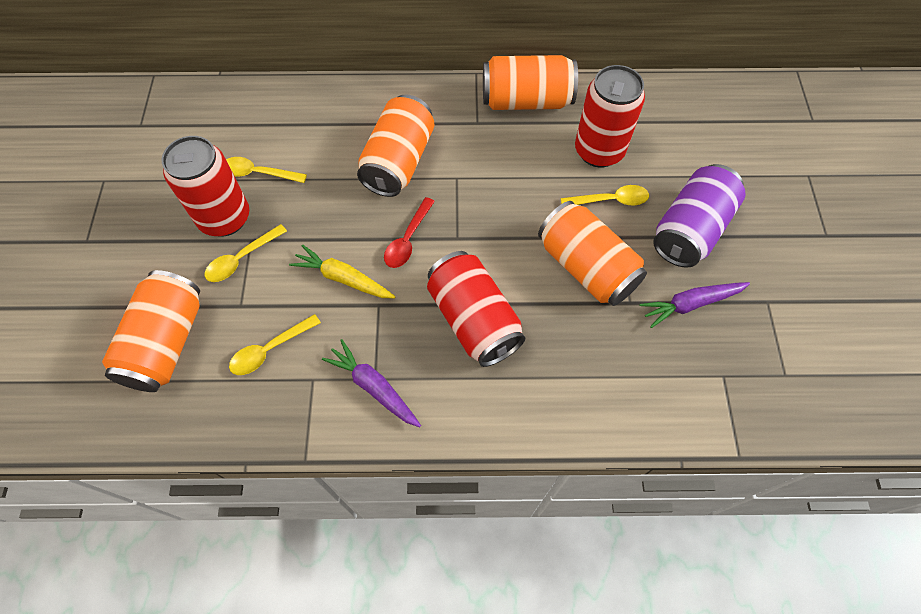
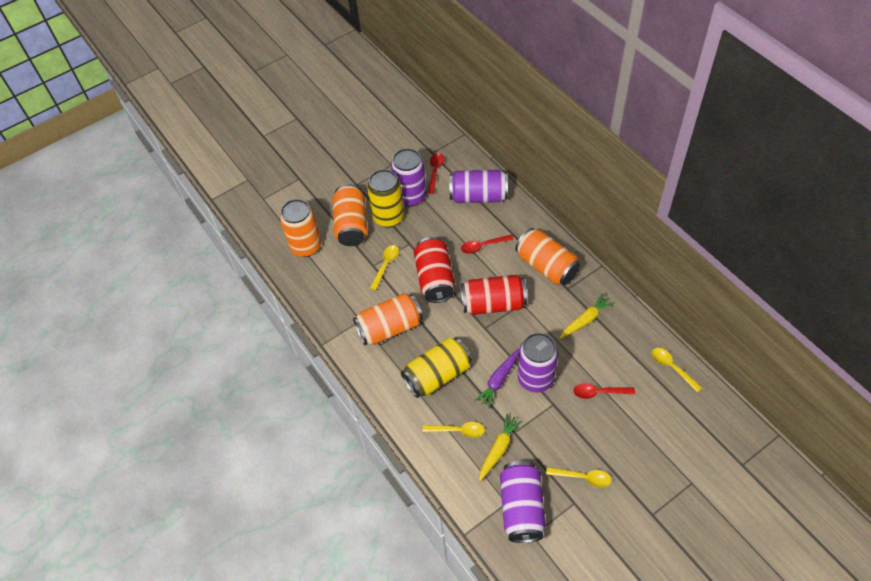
purple can: [653,164,745,268] = 1 -> [391,148,426,206] [449,170,508,203] [500,461,546,543] [518,333,558,393] = 4
purple carrot: [322,339,421,427] [639,282,750,328] = 2 -> [474,349,519,409] = 1
red can: [162,136,249,237] [427,251,525,367] [575,65,645,168] = 3 -> [414,237,455,303] [461,275,527,315] = 2
red spoon: [384,197,435,268] = 1 -> [427,153,444,194] [461,235,514,254] [573,383,635,399] = 3
yellow can: none = 0 -> [367,169,404,227] [401,338,472,398] = 2
yellow carrot: [289,244,396,298] = 1 -> [479,414,523,481] [559,293,615,339] = 2

